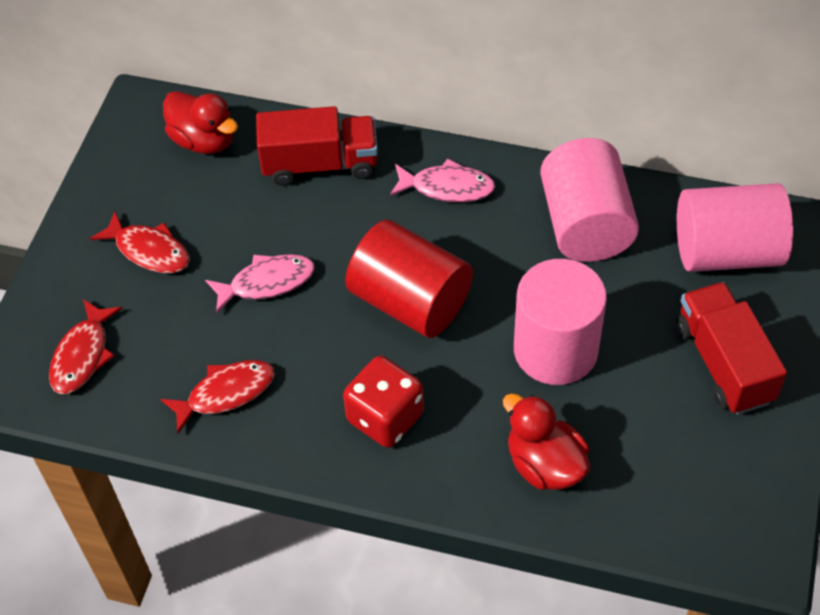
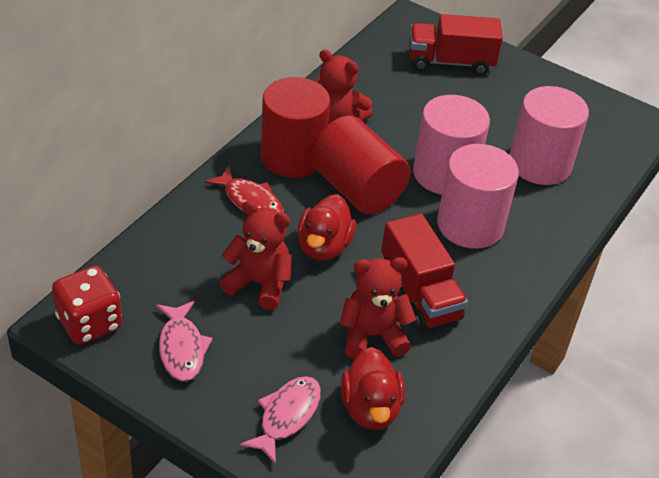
red cylinder: [345,220,473,338] = 1 -> [261,77,330,178] [310,116,411,215] = 2
red fish: [49,299,123,394] [90,211,190,273] [161,360,275,433] = 3 -> [204,166,283,213] = 1
red teddy bear: none = 0 -> [219,201,292,310] [315,49,372,125] [339,257,416,359] = 3

